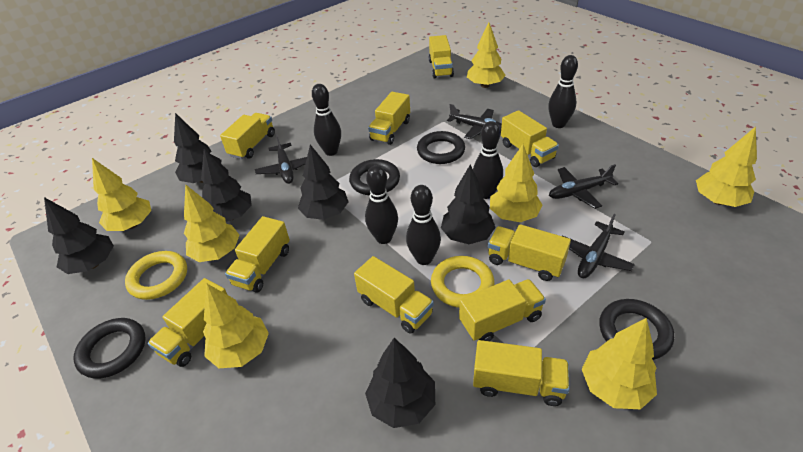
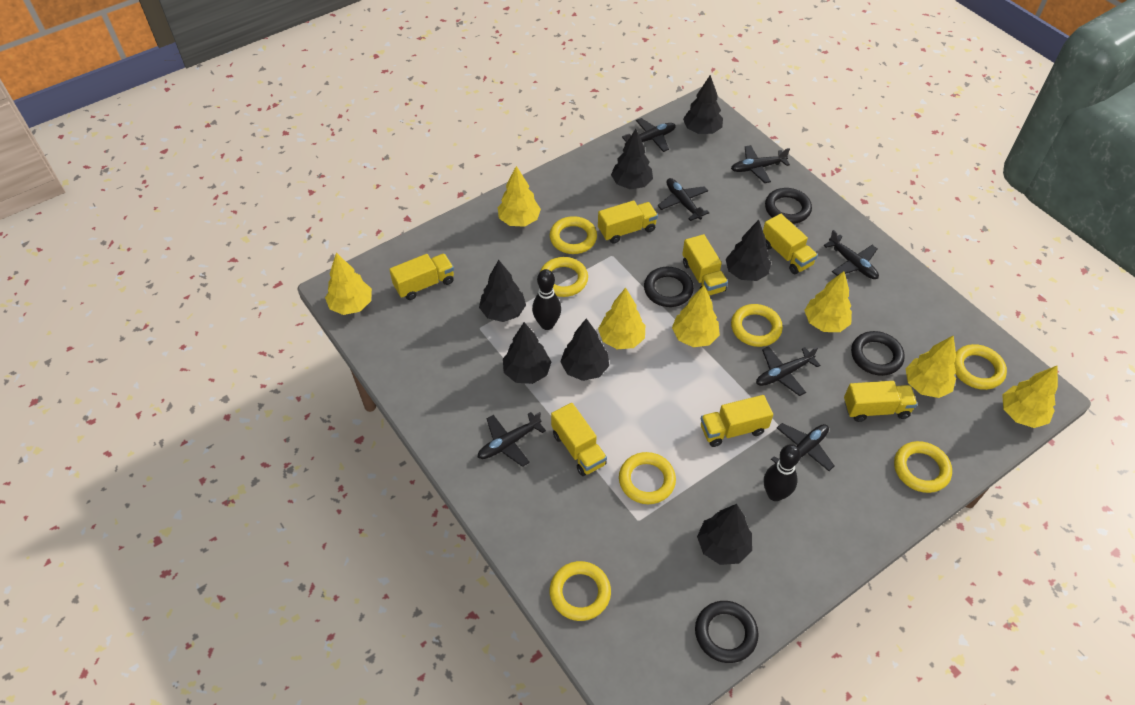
black bowling pin: [312,84,341,156] [365,165,398,244] [406,185,441,265] [473,121,503,199] [548,55,578,128] = 5 -> [532,269,561,330] [764,444,801,501] = 2
black plane: [255,134,307,184] [447,104,502,139] [549,164,618,209] [563,214,635,278] = 4 -> [478,412,546,467] [622,118,676,152] [657,178,709,221] [731,145,790,183] [756,346,820,396] [771,423,834,471] [823,230,879,279] = 7
black tree: [44,197,114,274] [174,113,221,183] [201,149,252,222] [298,145,348,220] [365,338,435,428] [441,164,496,244] = 6 -> [479,260,526,322] [503,322,551,384] [560,318,609,381] [611,129,653,189] [683,75,723,134] [697,504,752,565] [726,220,771,281] = 7
yellow ring: [125,251,187,300] [431,256,495,308] = 2 -> [540,257,588,297] [550,216,597,254] [550,561,611,621] [619,452,676,504] [731,304,783,347] [894,441,952,493] [954,344,1007,390] = 7
yellow truck: [148,278,228,367] [220,113,275,159] [225,216,290,293] [354,256,434,334] [368,92,410,145] [429,35,454,79] [459,279,546,341] [473,340,570,406] [488,224,571,281] [501,110,559,167] = 10 -> [389,253,454,300] [551,403,607,476] [598,200,658,244] [682,234,728,296] [701,395,773,447] [763,214,818,274] [844,381,917,422] = 7

